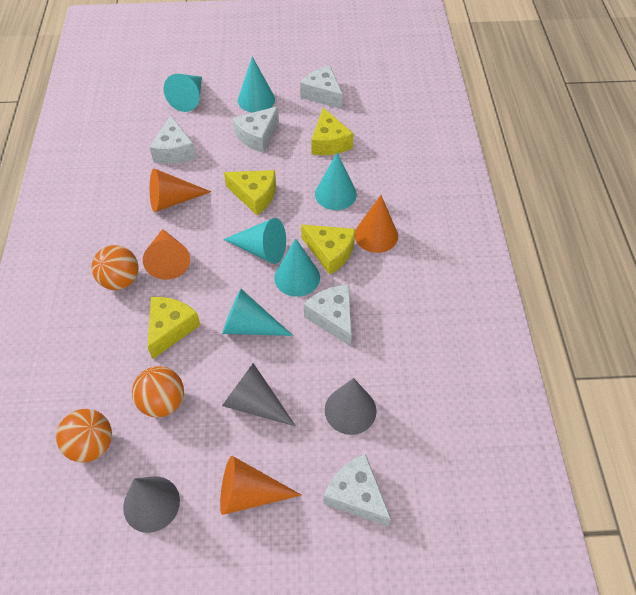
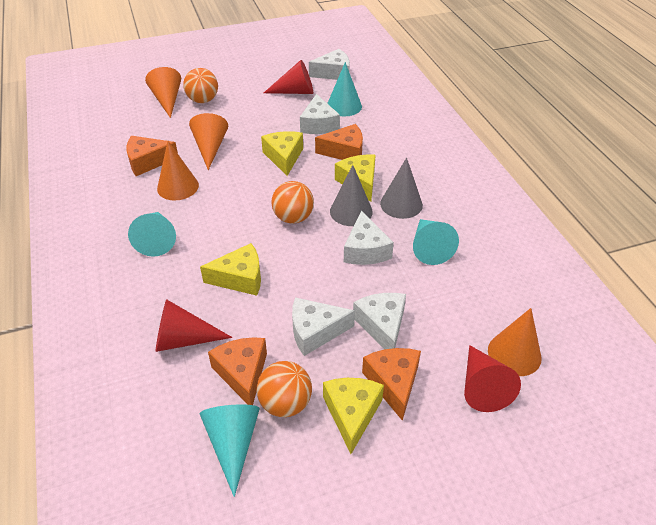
grey cone: [123,476,180,533] [222,363,296,426] [325,378,377,435] = 3 -> [330,165,373,226] [380,157,423,219] = 2
orange cheese: none = 0 -> [127,136,178,176] [208,337,267,405] [315,124,363,160] [362,348,421,421] = 4
red cone: none = 0 -> [156,299,232,352] [264,60,313,94] [464,345,521,412] = 3
turquoise cone: [164,74,202,112] [222,289,293,336] [223,218,286,264] [238,56,275,113] [274,238,320,297] [315,153,357,210] = 6 -> [128,212,176,257] [200,404,260,497] [327,62,362,116] [413,219,459,265] = 4

